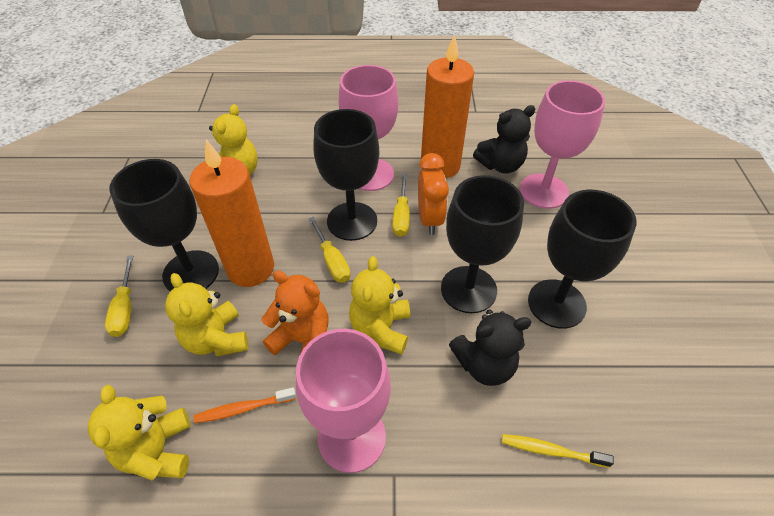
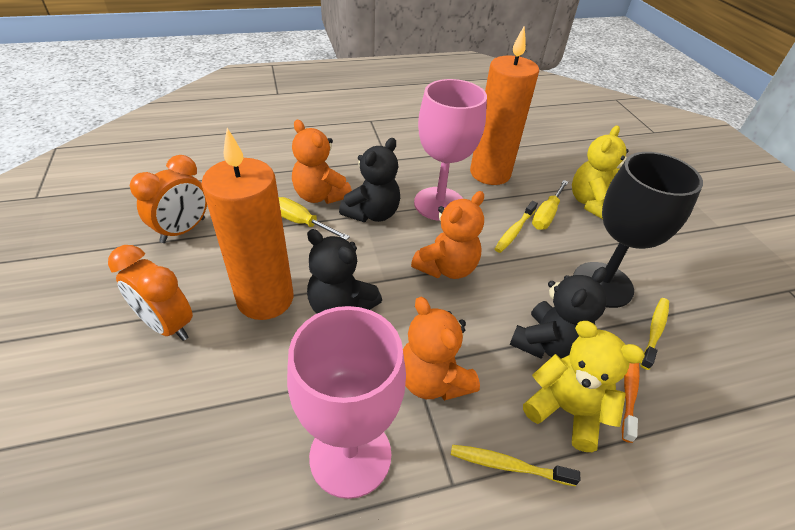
black goblet: [109,159,219,291] [314,109,379,241] [441,175,524,313] [528,190,637,329] = 4 -> [573,152,703,308] = 1
black teddy bear: [449,309,532,386] [473,105,535,174] = 2 -> [307,229,382,313] [339,138,400,222] [510,267,607,359] = 3
orange clock: [418,153,449,235] = 1 -> [108,245,193,341] [130,155,207,243] = 2
orange teddy bear: [262,271,328,355] = 1 -> [292,120,352,204] [403,297,480,401] [411,191,484,279] = 3
pink goblet: [296,329,391,473] [339,65,398,191] [520,80,605,209] = 3 -> [287,306,406,499] [414,79,487,221] = 2
yellow screwdriver: [105,255,133,337] [309,217,351,283] [392,174,410,237] = 3 -> [279,197,350,240] [532,180,568,230] = 2
yellow teddy bear: [88,385,190,480] [165,273,248,356] [209,104,258,175] [349,256,410,355] = 4 -> [523,321,645,452] [572,125,628,219] = 2
yellow toothbrush: [502,434,614,468] = 1 -> [451,445,580,486] [495,201,538,253] [640,298,669,370] = 3

